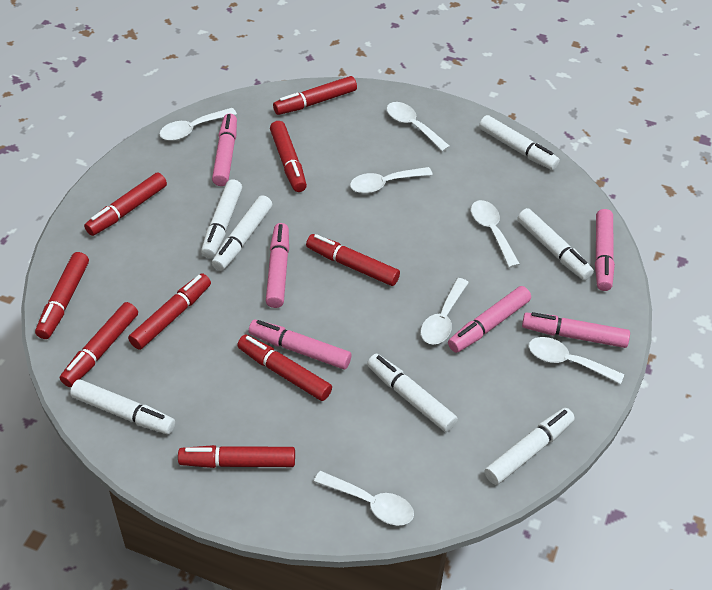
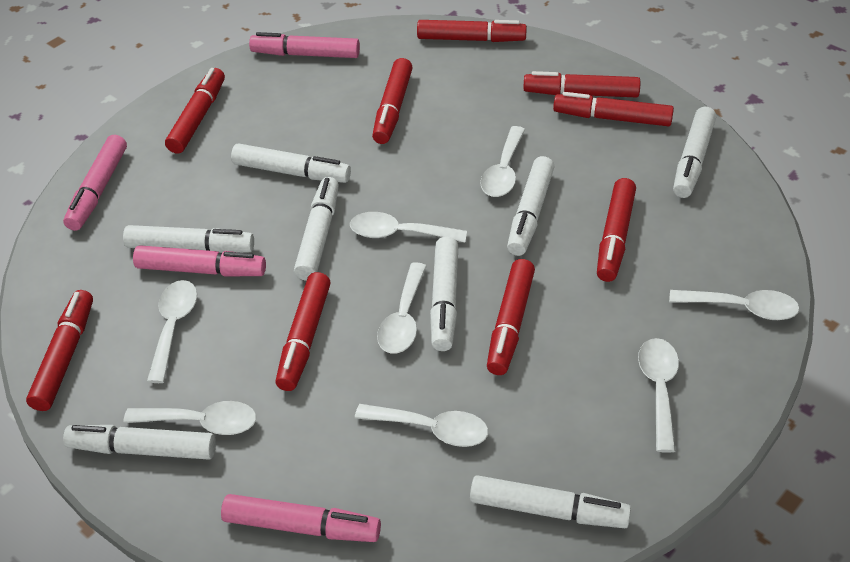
pink marker: [212,114,237,186] [249,320,352,370] [266,223,289,308] [448,286,531,353] [522,312,630,348] [595,209,615,291] = 6 -> [63,135,127,231] [133,245,266,276] [221,494,381,542] [249,32,360,58] = 4
white marker: [70,379,175,434] [201,179,242,258] [212,195,272,271] [367,354,458,432] [479,115,560,170] [484,408,575,485] [517,208,594,280] = 7 -> [63,425,216,460] [123,225,254,253] [231,143,351,183] [294,177,339,281] [430,237,458,351] [470,475,631,528] [507,156,555,256] [673,107,716,198] = 8
white spoon: [160,108,237,141] [314,471,414,526] [350,167,433,193] [386,102,450,152] [421,278,469,345] [471,200,520,268] [529,337,624,384] = 7 -> [123,401,256,435] [147,280,197,383] [350,212,467,242] [355,404,488,447] [377,262,427,354] [480,126,525,197] [638,338,679,453] [669,290,800,320] = 8

